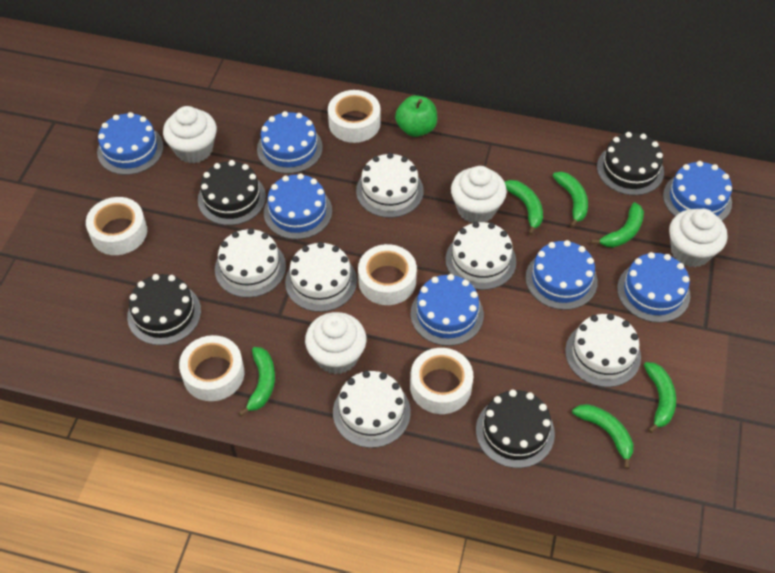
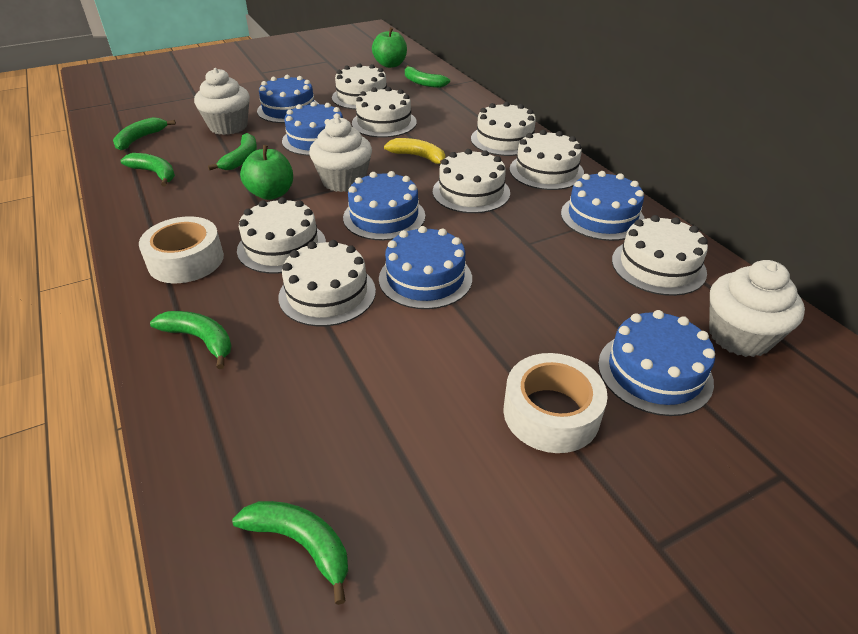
black cake: [127,274,201,345] [198,160,266,225] [476,390,555,468] [597,132,664,195] = 4 -> none = 0
blue cake: [97,112,164,175] [257,111,323,174] [264,173,332,239] [410,274,484,346] [526,240,598,310] [617,252,690,323] [663,161,732,221] = 7 -> [257,75,319,123] [282,102,343,156] [343,171,425,240] [379,226,472,309] [561,171,645,241] [598,310,715,416] = 6
green apple: [395,95,437,137] = 1 -> [240,145,293,200] [372,27,407,68] = 2
white cake: [215,228,286,298] [285,242,357,312] [333,371,411,448] [356,153,424,218] [446,222,516,290] [565,313,641,387] = 6 -> [237,197,326,274] [278,240,376,326] [332,63,387,110] [352,87,417,138] [433,149,510,213] [471,102,536,156] [510,130,584,190] [612,215,708,296] = 8
white cupcake: [163,106,217,163] [305,312,366,374] [451,166,507,223] [669,208,727,267] = 4 -> [194,68,250,135] [309,117,372,192] [709,260,805,357] = 3
white tape: [86,197,147,255] [179,335,244,401] [328,90,381,143] [358,244,417,305] [410,348,473,414] = 5 -> [139,216,224,283] [503,353,608,453] = 2
yellow banana: none = 0 -> [384,138,445,164] = 1

